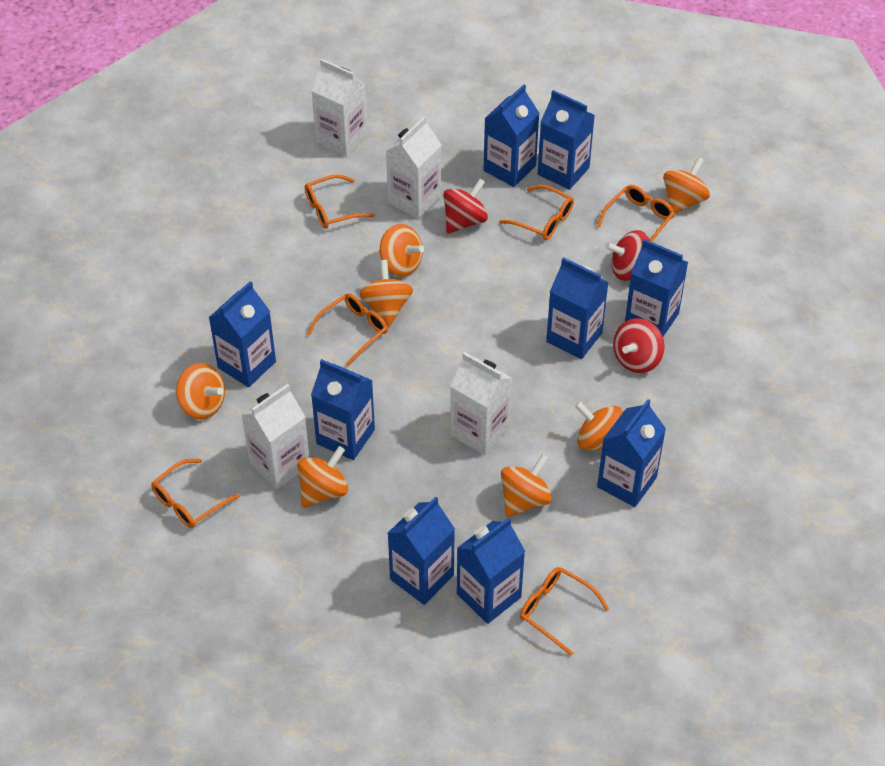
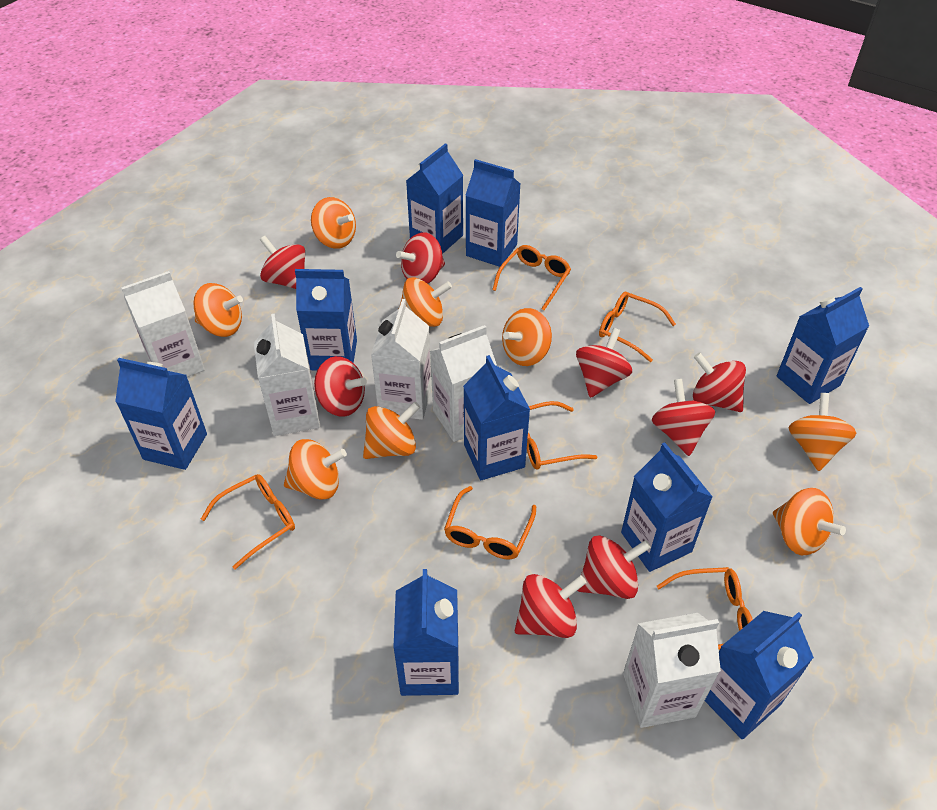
orange spinning top: [176,363,225,419] [297,446,348,508] [359,260,413,326] [379,224,424,277] [501,454,552,517] [575,401,623,451] [663,157,710,214] = 7 -> [193,283,243,337] [284,439,347,500] [311,197,356,249] [363,402,420,459] [399,277,452,327] [502,308,552,366] [773,488,846,555] [788,393,856,471] = 8
red spinning top: [443,179,488,234] [605,230,650,281] [613,318,665,373] = 3 -> [260,236,305,289] [314,356,367,417] [396,232,445,284] [515,574,587,638] [576,328,632,398] [577,536,651,599] [652,379,715,456] [693,352,746,412] = 8
white carton: [241,384,309,489] [311,59,367,157] [386,116,442,219] [450,352,513,456] = 4 -> [121,271,205,377] [254,314,320,436] [371,299,432,420] [430,325,497,442] [623,613,721,728] = 5

